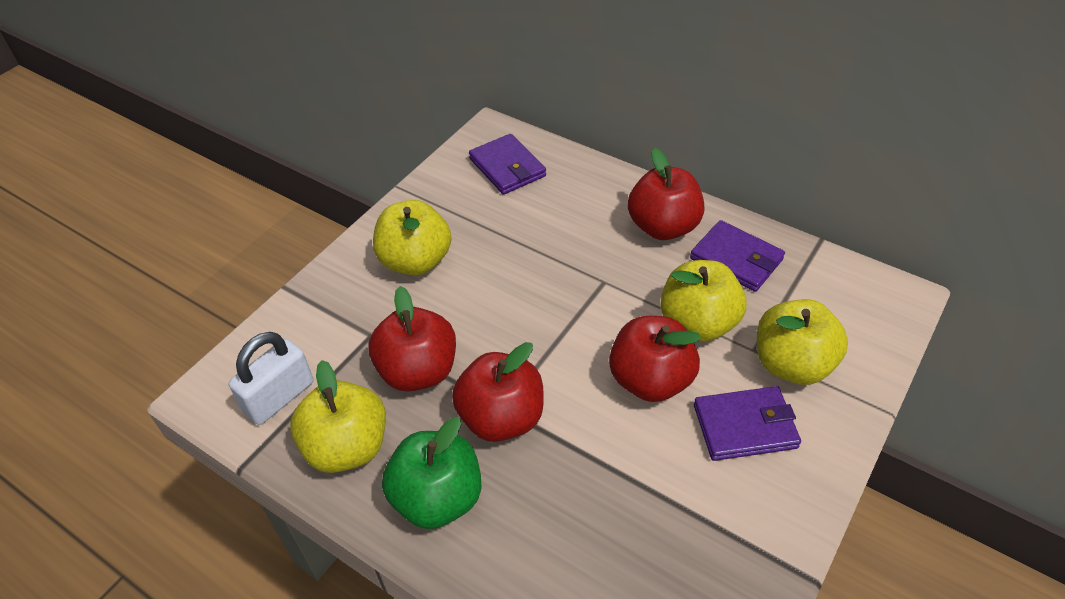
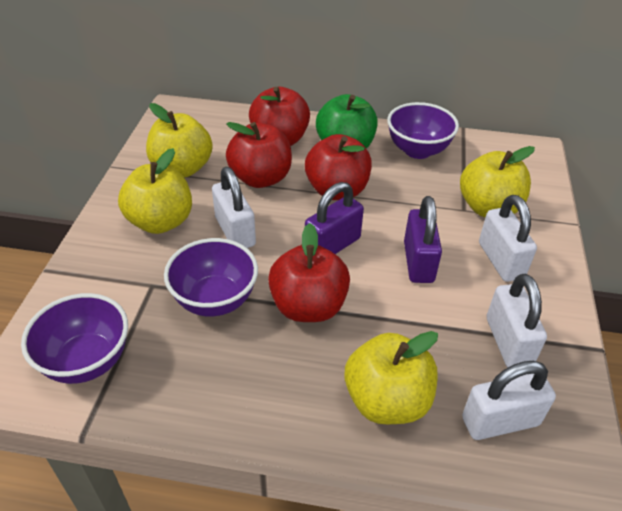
purple bowl: none = 0 -> [21,293,128,384] [164,238,258,316] [387,102,459,159] = 3
purple padlock: none = 0 -> [305,182,364,254] [404,196,442,283] = 2
purple wallet: [469,134,546,195] [690,220,785,292] [694,386,801,461] = 3 -> none = 0
white padlock: [229,332,313,425] = 1 -> [212,167,256,248] [462,361,556,440] [479,195,537,282] [487,274,547,367] = 4

